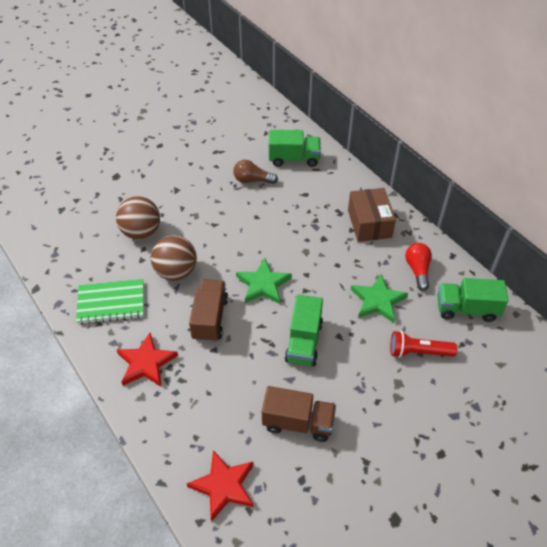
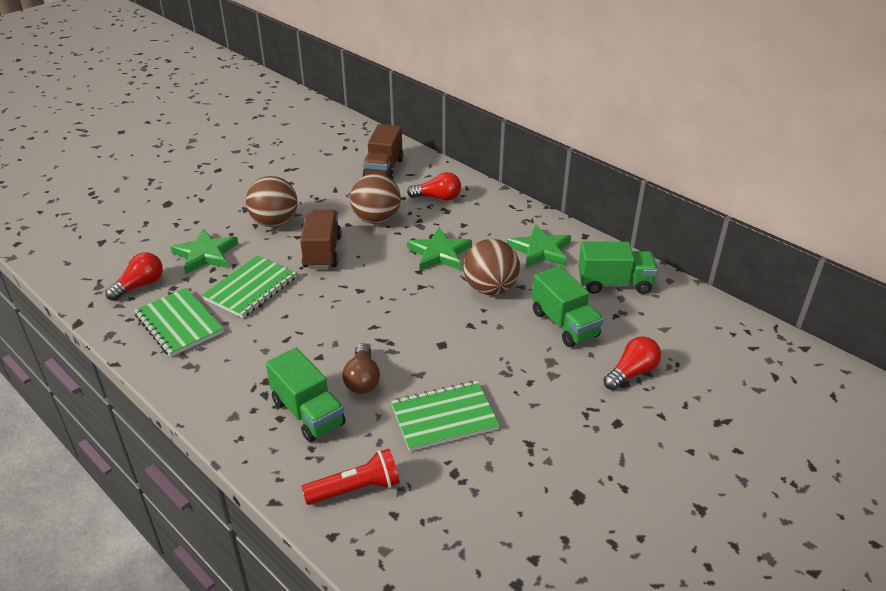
brown ball: [116,196,160,240] [151,235,197,281] = 2 -> [246,176,298,227] [350,173,401,224] [463,239,520,295] = 3
brown box: [348,188,396,242] = 1 -> none = 0
green notebook: [76,279,144,324] = 1 -> [134,288,223,357] [202,256,296,318] [391,381,500,451] = 3
green star: [236,258,292,304] [351,274,408,323] = 2 -> [170,229,238,274] [407,228,472,271] [507,224,571,268] = 3
red light bulb: [405,243,432,291] = 1 -> [106,252,163,301] [407,172,461,200] [603,337,661,390] = 3
red star: [117,333,178,387] [187,450,254,522] = 2 -> none = 0

